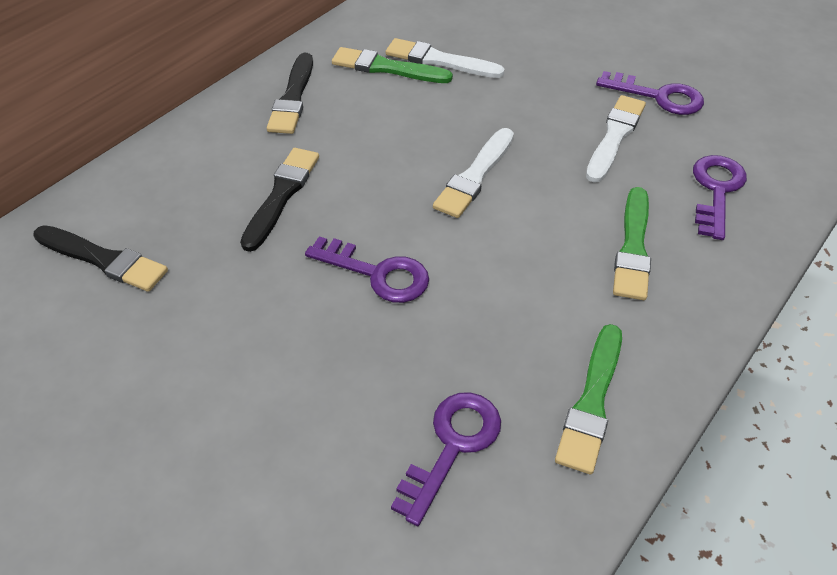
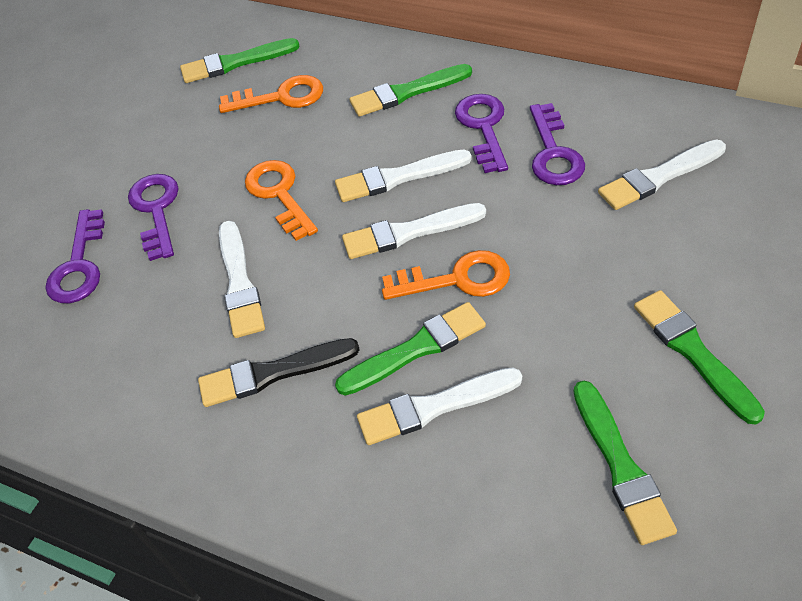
black brush: [33,225,168,292] [240,148,319,252] [267,53,313,134] = 3 -> [198,338,360,407] = 1
green brush: [332,47,453,83] [555,324,622,474] [613,187,651,300] = 3 -> [180,38,300,83] [335,302,486,396] [349,64,472,117] [574,381,677,545] [634,290,765,425] = 5
orange key: none = 0 -> [219,75,323,113] [245,160,318,241] [382,250,510,300] = 3
white brush: [386,38,505,78] [433,128,514,218] [586,95,646,183] = 3 -> [219,221,265,338] [335,150,471,202] [342,203,486,259] [357,368,522,445] [598,140,726,210] = 5

